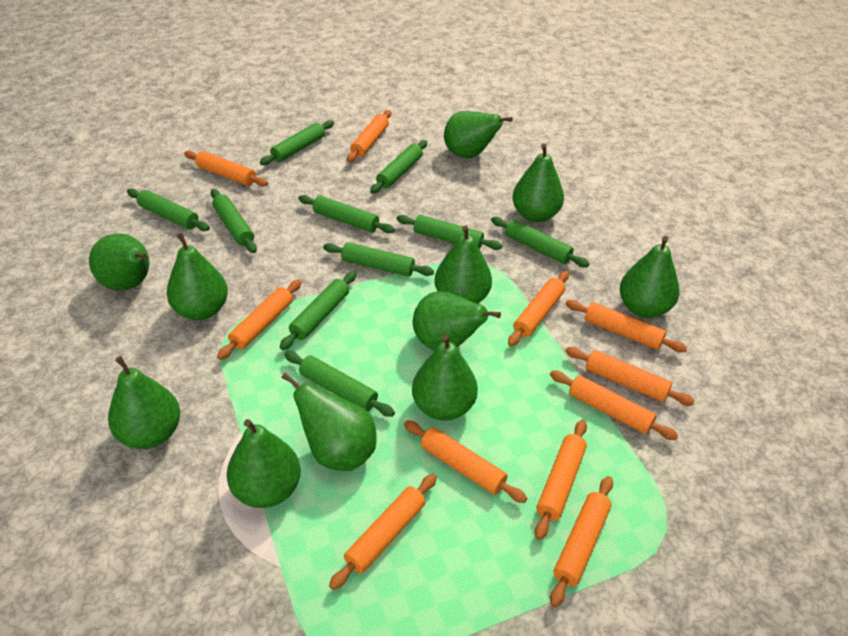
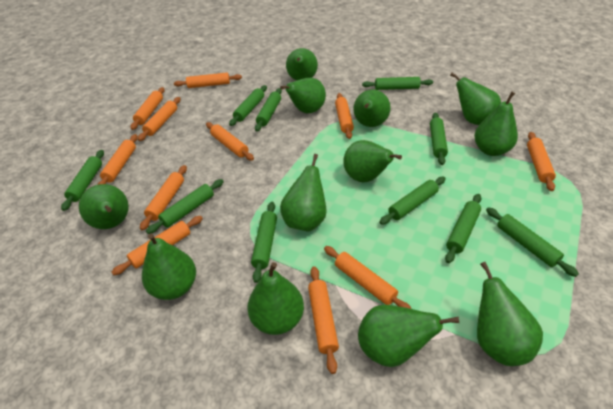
green pear: [89,233,149,291] [108,356,180,449] [167,233,228,320] [227,419,301,508] [281,373,377,471] [412,334,478,421] [413,291,501,351] [434,225,492,304] [444,111,513,158] [512,143,564,222] [620,236,679,318] = 11 -> [79,184,129,229] [142,234,196,300] [247,262,304,335] [280,78,326,113] [280,154,327,232] [286,48,318,81] [343,140,402,182] [353,89,391,127] [358,305,459,367] [450,73,501,125] [474,92,518,156] [477,262,543,366] = 12

